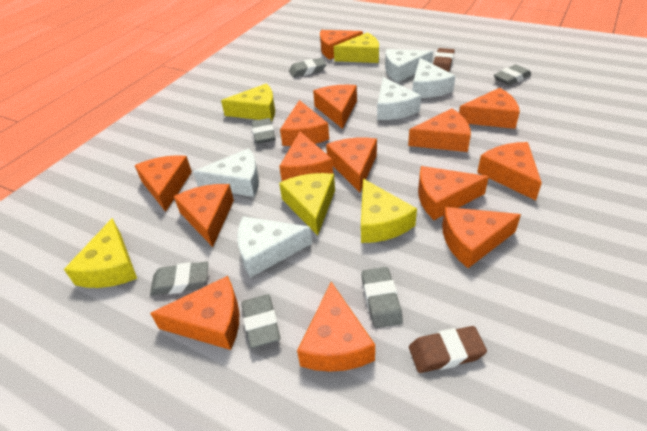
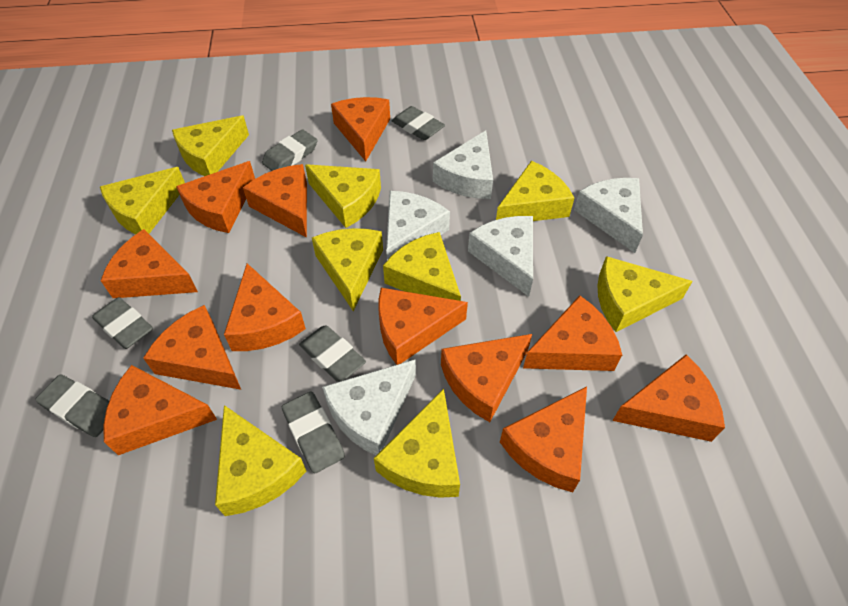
brown eraser: [409,326,487,373] [433,48,455,72] = 2 -> none = 0
orange cheese: [134,155,192,212] [150,276,239,350] [174,184,234,247] [279,132,333,181] [280,100,329,146] [297,282,375,372] [313,85,357,129] [320,30,363,60] [326,138,377,192] [408,109,471,152] [418,166,489,220] [442,207,521,268] [459,88,520,129] [477,142,542,201] = 14 -> [101,229,198,298] [103,365,217,455] [143,305,241,390] [176,161,255,233] [224,263,306,351] [243,164,307,238] [331,97,390,161] [378,288,468,365] [441,334,532,422] [500,386,587,492] [523,295,622,371] [612,355,725,442] = 12
yellow cheese: [64,218,137,288] [221,84,275,121] [279,173,335,235] [334,32,379,63] [361,179,417,243] = 5 -> [100,167,185,234] [172,115,249,176] [215,405,306,516] [305,164,381,228] [312,228,383,311] [374,389,460,498] [383,232,461,301] [496,161,574,221] [597,256,693,332] = 9

